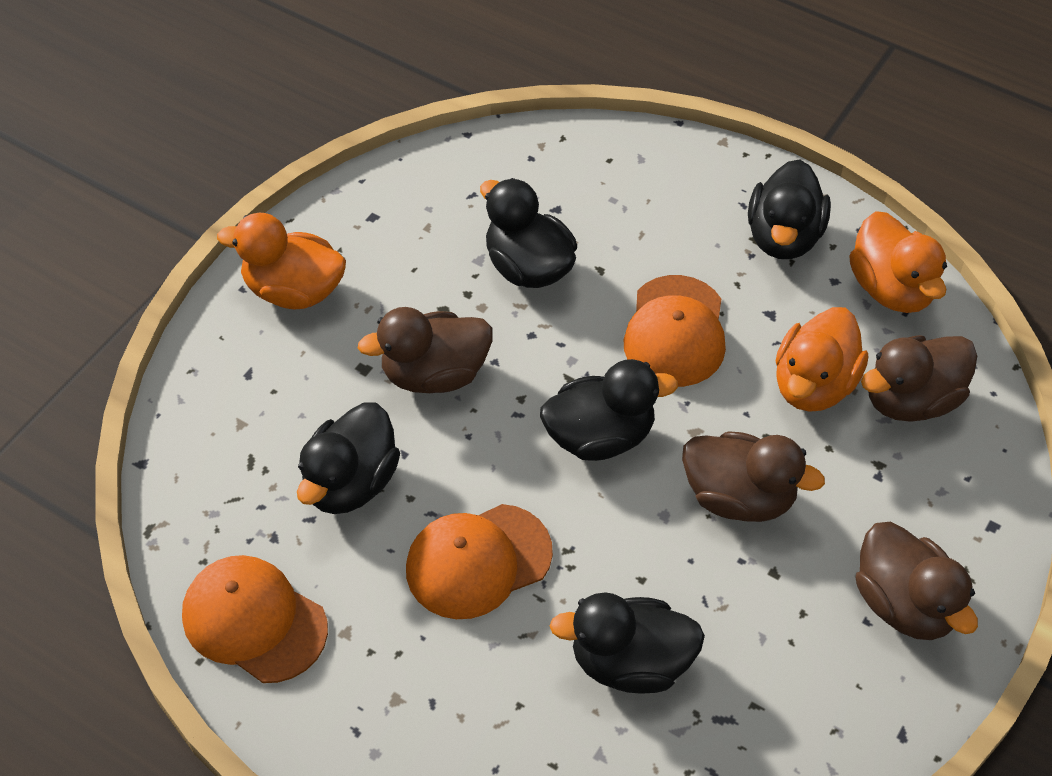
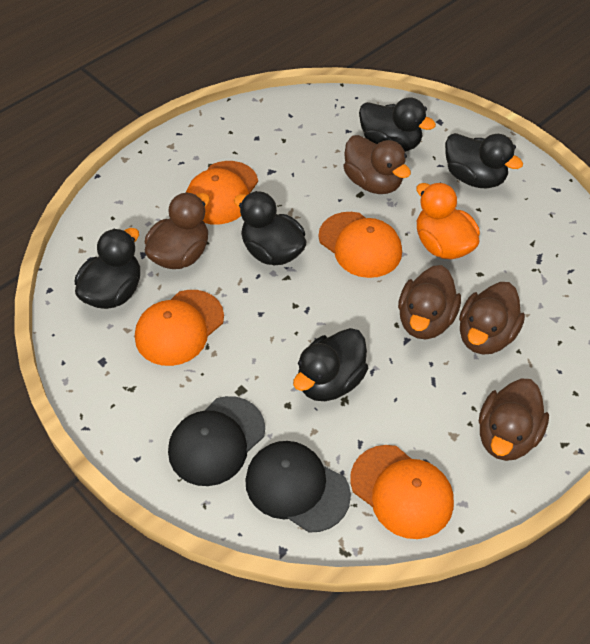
black cap: none = 0 -> [168,396,265,486] [245,441,351,533] = 2
brown duck: [358,307,493,393] [682,431,825,522] [856,522,978,640] [861,335,977,422] = 4 -> [145,192,210,269] [343,135,411,194] [398,265,461,339] [459,282,525,355] [479,379,549,461] = 5
orange cap: [182,555,328,683] [406,504,553,619] [624,275,726,387] = 3 -> [135,290,224,366] [186,161,258,225] [319,212,402,278] [350,445,454,539] = 4
orange duck: [217,213,346,309] [776,307,868,412] [849,211,947,313] = 3 -> [416,183,480,259] = 1

